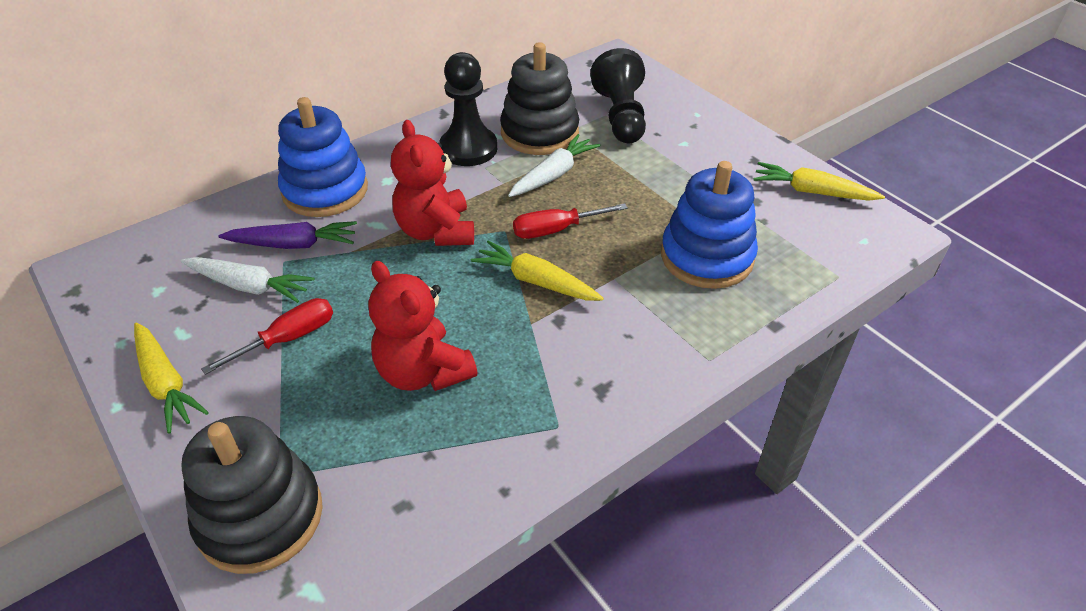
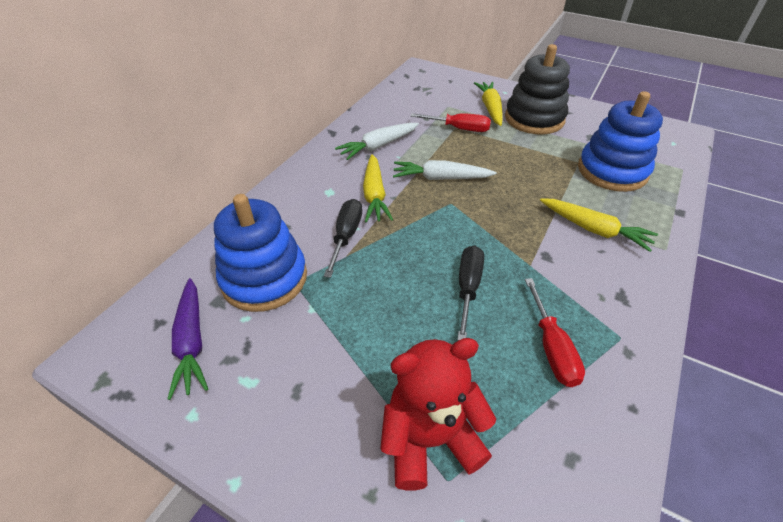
black pawn: [439,52,497,166] [590,48,646,144] = 2 -> none = 0
black screwdriver: none = 0 -> [324,199,362,278] [457,245,484,340] = 2
black stacking toy: [181,416,323,574] [500,42,579,155] = 2 -> [505,44,570,134] = 1
red teddy bear: [369,261,478,391] [391,120,474,246] = 2 -> [380,338,496,490] = 1

